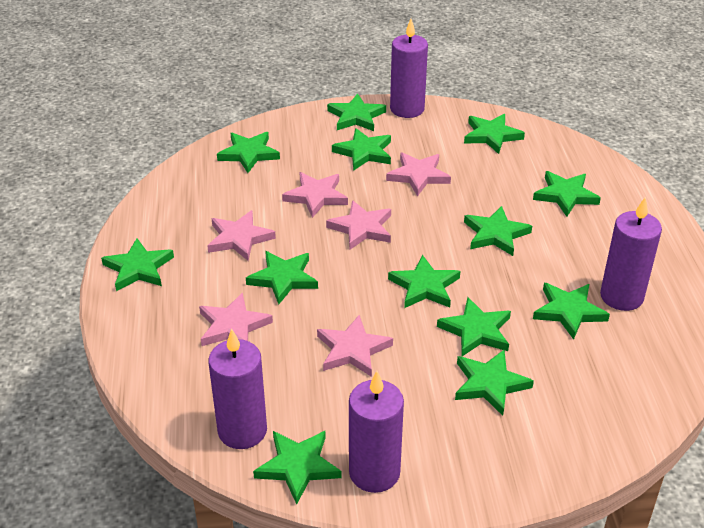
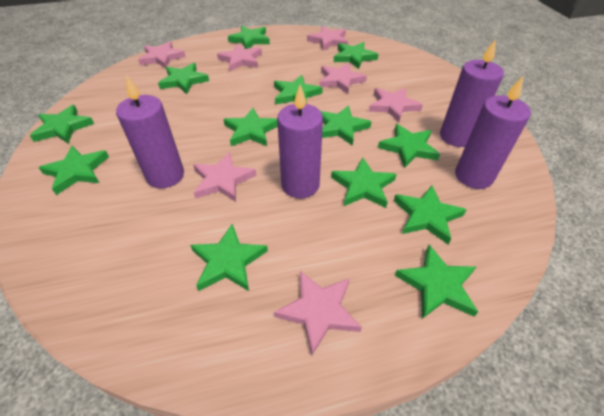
pink star: [199,293,273,346] [207,210,276,261] [282,172,348,218] [317,315,393,377] [326,200,391,250] [386,152,451,196] = 6 -> [138,41,186,69] [193,152,256,202] [217,44,262,71] [274,271,362,355] [307,26,348,51] [319,63,367,94] [369,87,423,123] = 7

